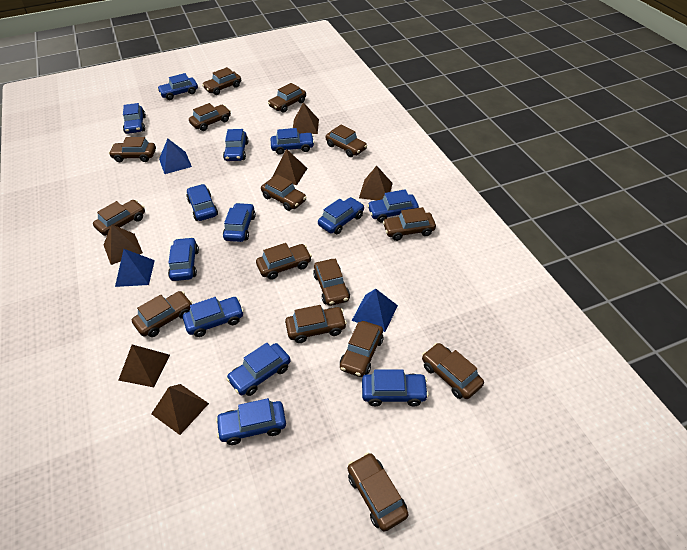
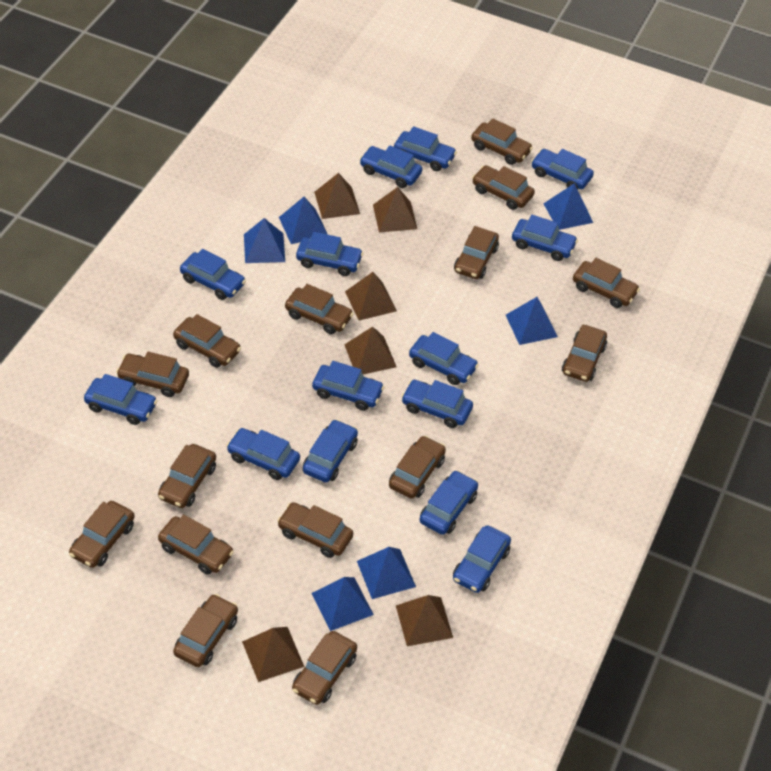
blue car: [123,103,146,134] [157,73,198,100] [168,237,199,281] [183,297,244,337] [186,184,218,221] [216,398,286,445] [223,129,248,161] [223,203,256,242] [226,343,291,396] [270,128,314,155] [318,197,364,234] [362,369,429,406] [367,189,419,222] = 13 -> [84,374,157,425] [180,249,246,300] [226,428,300,480] [296,232,363,276] [303,419,358,482] [312,361,384,411] [360,146,422,188] [394,126,457,171] [401,380,473,428] [409,332,479,385] [420,470,478,535] [453,525,511,593] [512,215,578,261] [531,149,594,190] = 14
blue pyramid: [115,249,155,287] [159,138,192,174] [352,289,398,332] = 3 -> [244,218,285,263] [279,197,328,244] [312,577,374,631] [357,547,416,599] [506,297,558,345] [543,183,593,230] = 6

